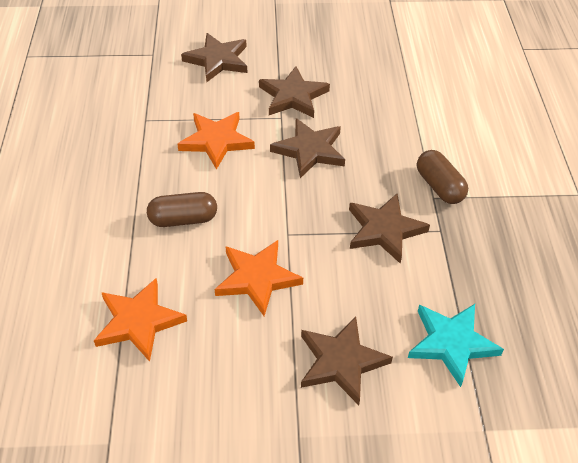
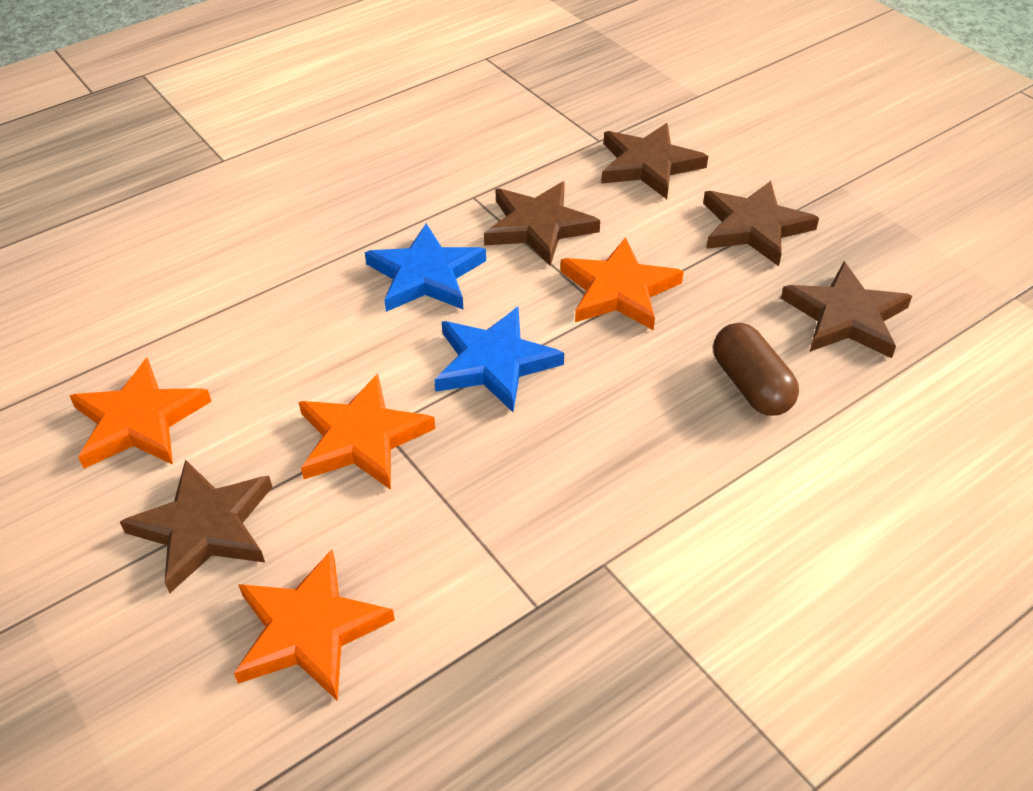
blue star: none = 0 -> [365,223,486,312] [434,306,564,412] = 2
brown capsule: [147,192,217,227] [417,150,468,204] = 2 -> [713,323,799,416] = 1
orange star: [94,278,187,362] [177,112,255,170] [215,240,303,316] = 3 -> [70,357,212,469] [234,549,395,701] [299,373,435,490] [560,237,684,331] = 4
turquoise star: [408,304,504,387] = 1 -> none = 0

